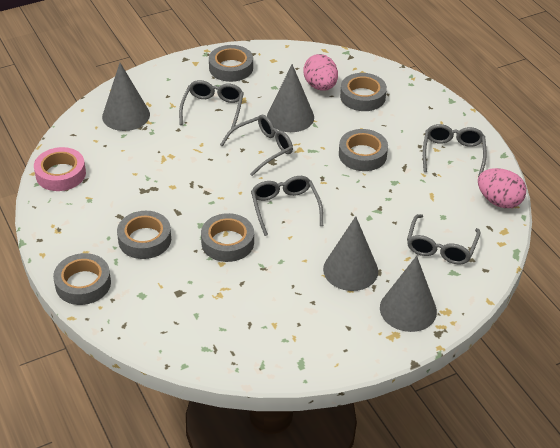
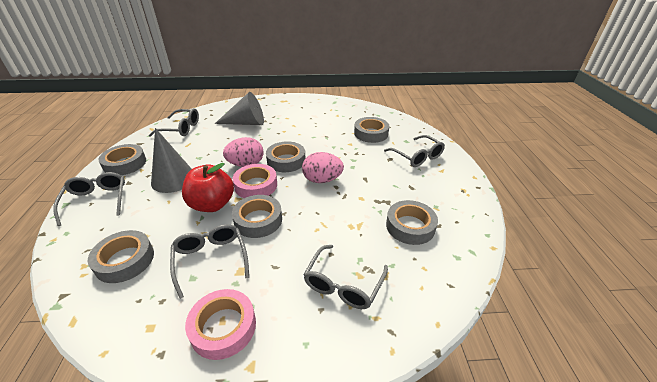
grey cone: [102,63,150,131] [267,64,314,132] [323,216,378,291] [380,256,437,332] = 4 -> [151,128,191,193] [215,92,264,125] = 2
pink tape: [34,147,86,191] = 1 -> [185,289,256,360] [232,164,277,198] = 2
red apple: none = 0 -> [182,163,234,212] = 1

